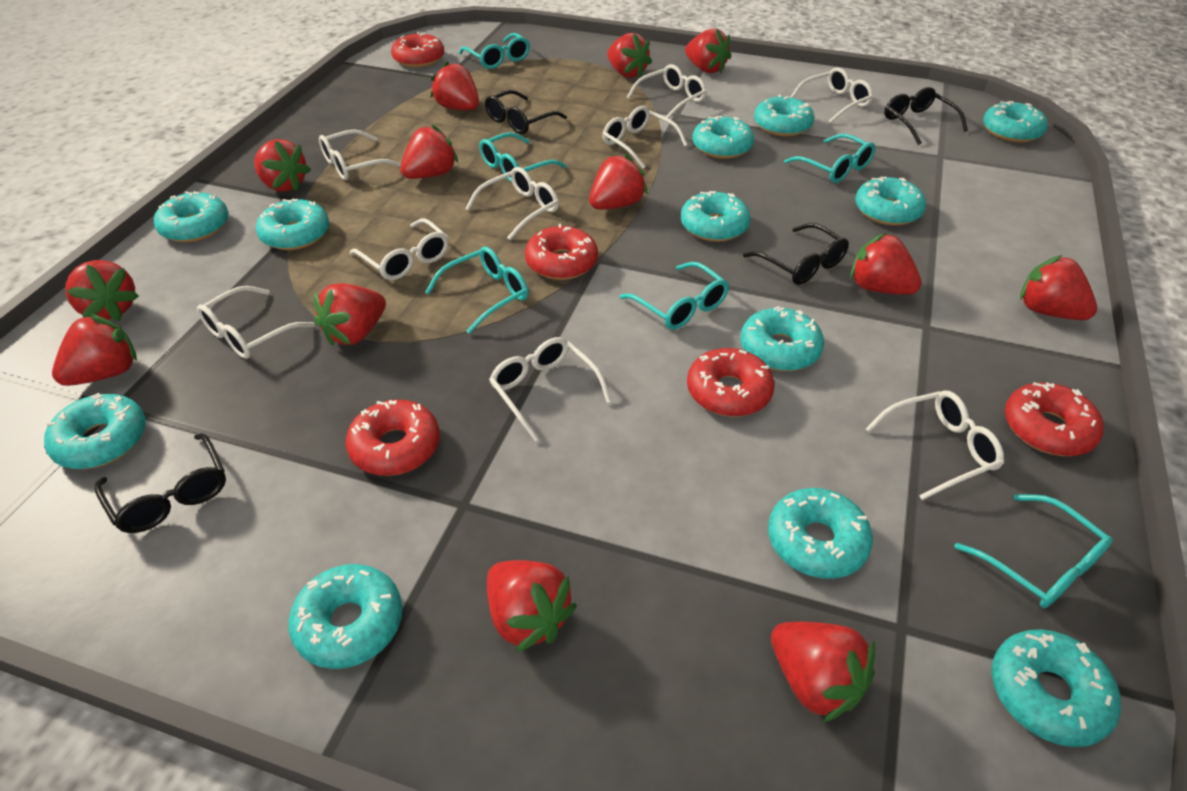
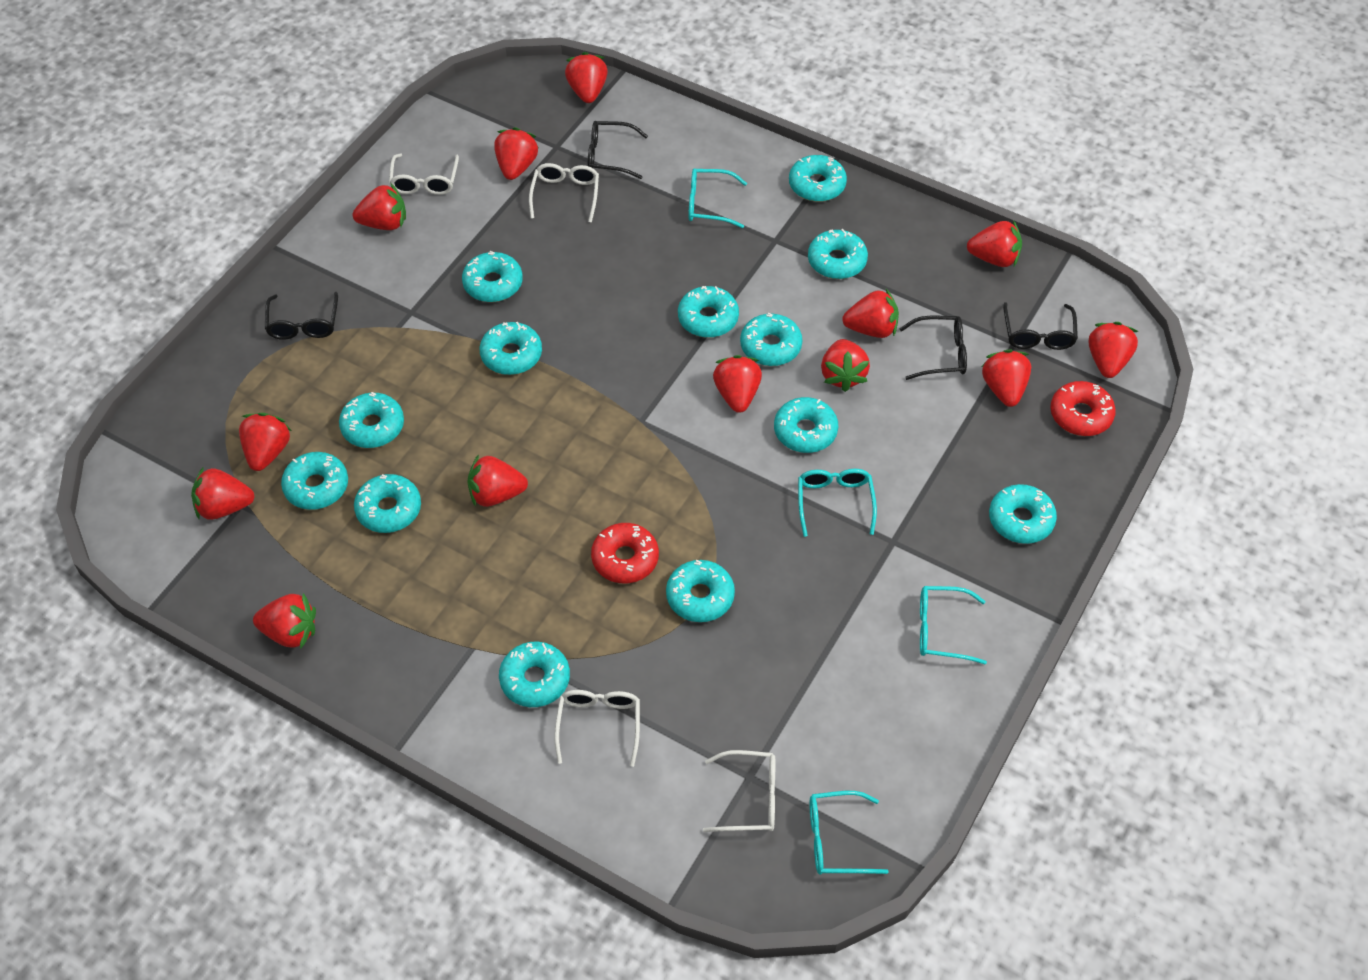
red donut: [346,400,440,476] [391,32,444,68] [525,224,598,280] [687,348,775,417] [1005,382,1104,456] = 5 -> [591,523,659,583] [1050,381,1116,436] = 2
turquoise donut: [44,393,146,469] [154,191,229,242] [256,199,329,250] [288,564,403,669] [681,191,751,242] [692,116,754,159] [740,306,824,371] [754,95,814,137] [768,488,873,579] [855,176,926,226] [983,101,1048,143] [992,629,1121,747] = 12 -> [281,452,348,510] [339,392,404,448] [354,474,421,533] [462,251,523,302] [480,322,542,375] [499,642,570,707] [666,560,735,622] [678,286,739,338] [740,313,803,366] [774,397,838,453] [789,155,847,202] [808,229,868,279] [989,484,1057,544] = 13
turquoise glasses: [425,247,528,334] [459,33,530,69] [479,132,567,182] [620,262,729,330] [784,134,876,183] [955,494,1113,608] = 6 -> [688,168,747,228] [798,469,877,537] [809,791,888,875] [920,586,987,665] = 4
white glasses: [197,286,315,359] [319,129,401,180] [350,218,449,280] [466,167,559,240] [489,337,612,442] [603,106,688,168] [626,64,707,119] [791,67,874,124] [866,391,1004,500] = 9 -> [389,154,459,195] [529,163,599,223] [554,690,640,767] [703,750,775,832] = 4

